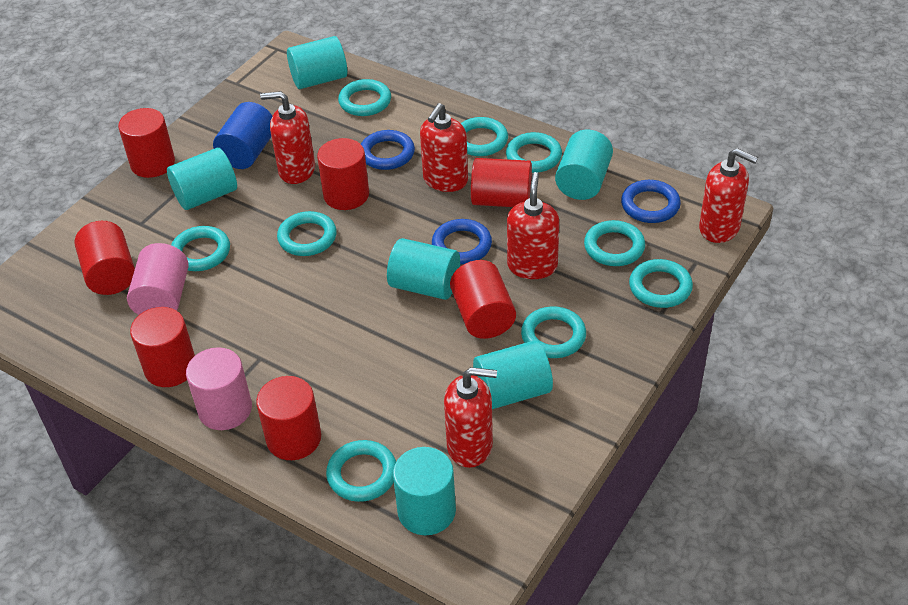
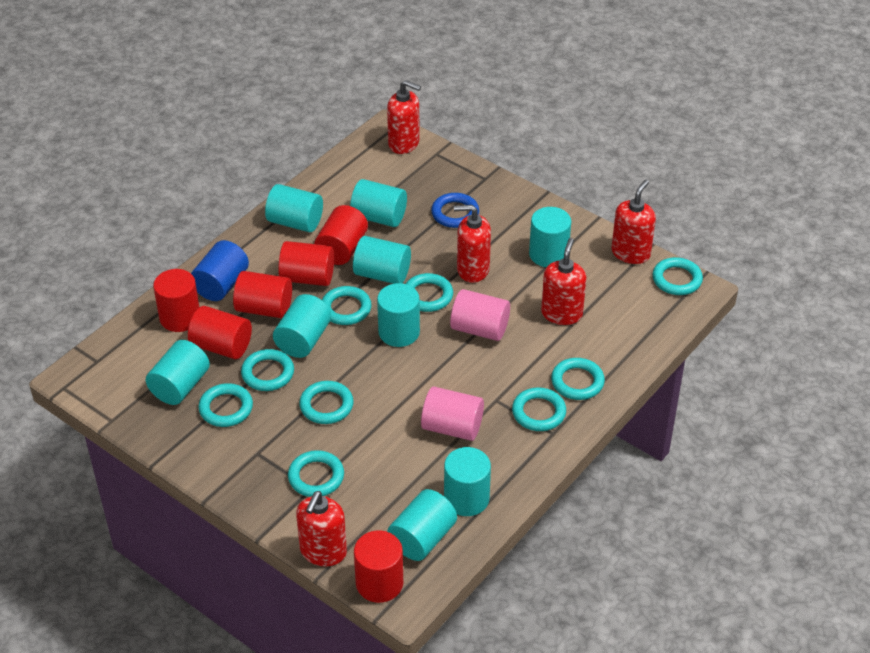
blue ring: [361,130,415,170] [432,219,492,264] [621,180,681,223] = 3 -> [431,193,479,228] = 1
red cylinder: [75,221,135,295] [118,108,175,178] [130,307,195,387] [256,376,321,460] [317,138,369,210] [450,260,516,339] [471,158,532,207] = 7 -> [153,269,199,332] [188,306,252,359] [233,271,292,318] [278,241,334,286] [314,205,368,265] [354,530,403,603] = 6
turquoise cylinder: [167,148,237,210] [287,36,347,89] [387,238,460,300] [393,447,456,535] [473,340,553,409] [555,130,613,200] = 6 -> [146,340,210,405] [265,184,323,232] [273,294,331,358] [350,179,407,227] [353,236,411,284] [377,283,420,347] [387,489,457,561] [444,447,491,516] [529,207,571,267] = 9

